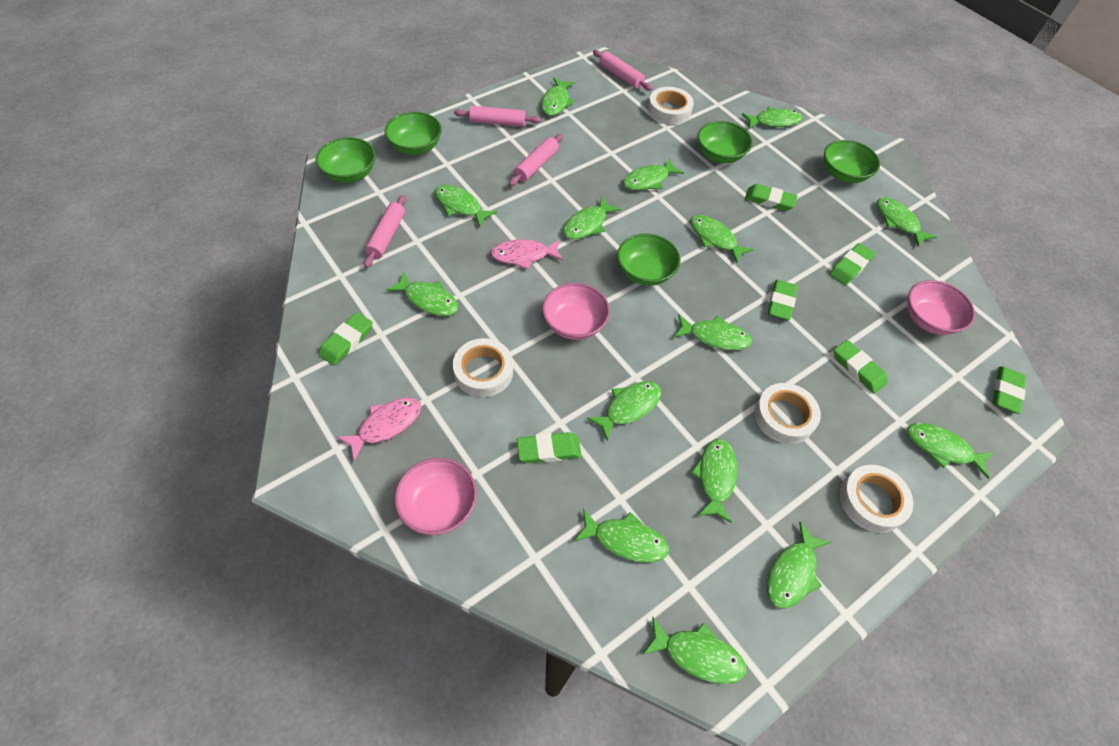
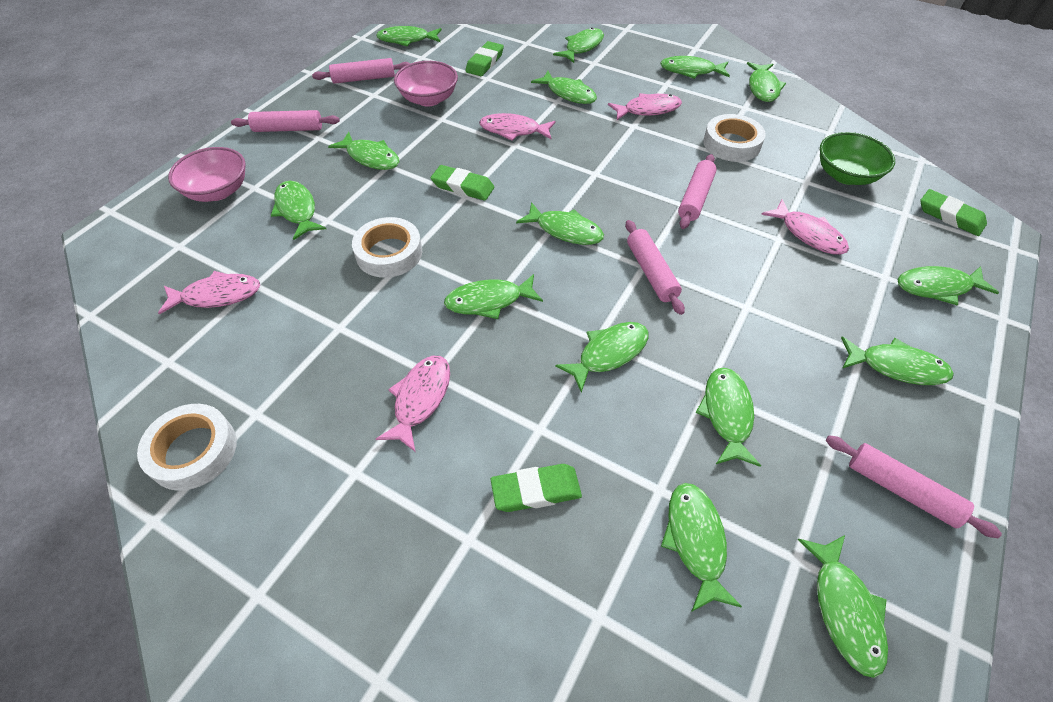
green bowl: [315,137,376,183] [385,112,442,155] [617,234,681,286] [697,121,753,163] [824,140,880,183] = 5 -> [820,132,895,185] = 1
green eraser: [318,312,373,366] [517,432,582,463] [745,184,797,211] [768,280,797,320] [829,243,875,285] [834,340,888,394] [993,366,1026,414] = 7 -> [431,165,494,201] [465,41,504,76] [491,464,582,512] [920,189,987,236] = 4
pink bowl: [394,458,477,535] [542,283,610,340] [907,280,975,335] = 3 -> [168,147,246,202] [394,61,458,107] = 2
pink fish: [337,398,421,461] [490,239,563,269] = 2 -> [158,271,260,315] [376,356,450,452] [479,113,556,141] [608,93,682,120] [761,199,849,255] = 5
pink rolling pin: [364,195,406,268] [454,106,541,127] [509,134,563,186] [593,50,652,91] = 4 -> [231,110,340,132] [312,58,411,84] [625,220,685,315] [678,154,717,229] [826,436,1002,538] = 5
white tape: [453,338,513,397] [648,87,694,125] [755,383,821,444] [840,465,913,533] = 4 -> [137,404,237,491] [352,217,422,278] [703,114,766,162] = 3

